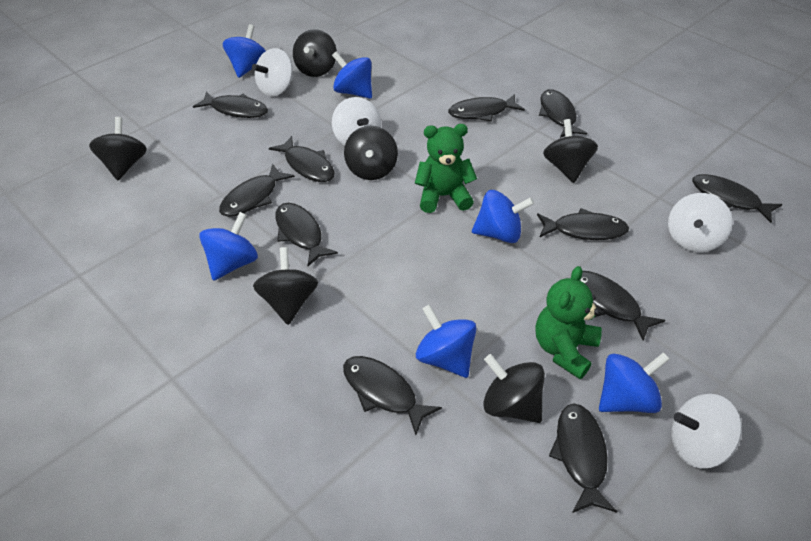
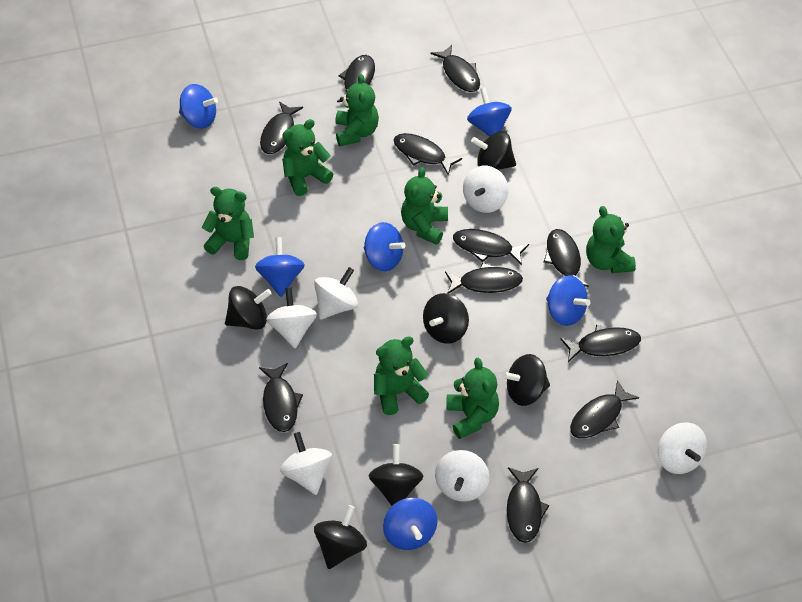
green teddy bear: [415,124,477,213] [536,266,602,379] = 2 -> [202,187,254,260] [282,119,333,196] [335,74,379,146] [374,336,429,415] [401,167,448,245] [446,358,499,439] [586,206,636,273] = 7
white spinning top: [252,48,293,97] [332,97,381,146] [668,193,732,252] [671,394,742,468] = 4 -> [266,287,317,348] [280,432,332,495] [314,267,358,320] [435,450,489,502] [463,166,508,213] [658,423,707,474] = 6

